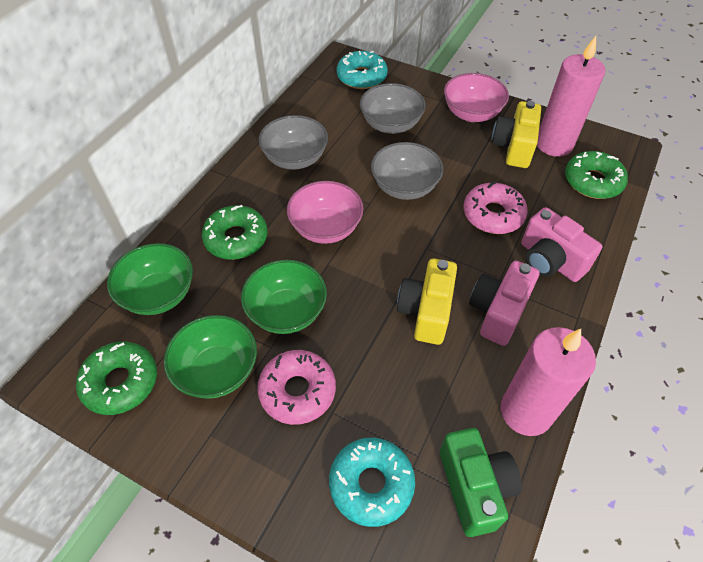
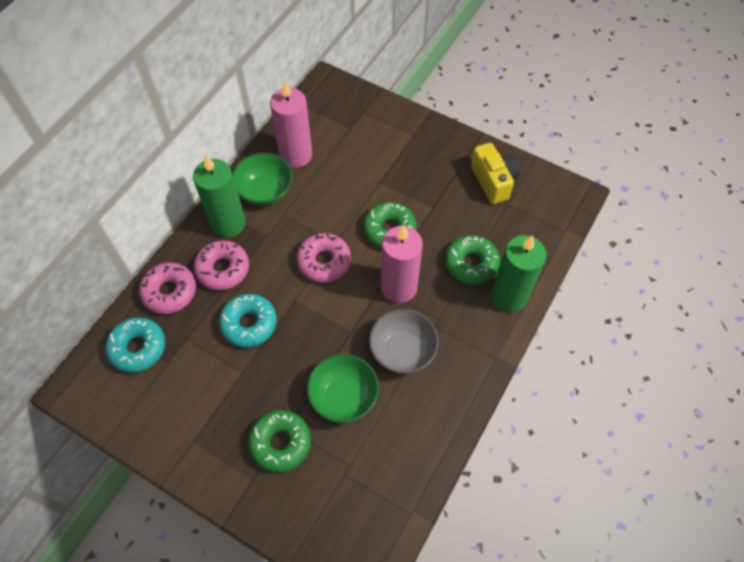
green bowl: [107,243,193,315] [164,315,257,399] [241,260,327,334] = 3 -> [232,153,293,206] [307,354,379,423] = 2
green camera: [440,428,522,537] = 1 -> none = 0
green candle: none = 0 -> [193,155,246,238] [491,235,546,312] = 2
grey bowl: [259,115,328,170] [360,83,426,134] [371,142,443,200] = 3 -> [369,309,439,374] = 1
pink bowl: [287,181,364,244] [444,73,509,122] = 2 -> none = 0
pink camera: [469,261,539,346] [521,207,603,282] = 2 -> none = 0
pink donut: [257,350,336,425] [463,182,528,234] = 2 -> [139,263,196,314] [194,240,249,290] [296,233,351,283] = 3
yellow camera: [397,258,457,345] [492,101,541,168] = 2 -> [471,143,520,204] = 1

